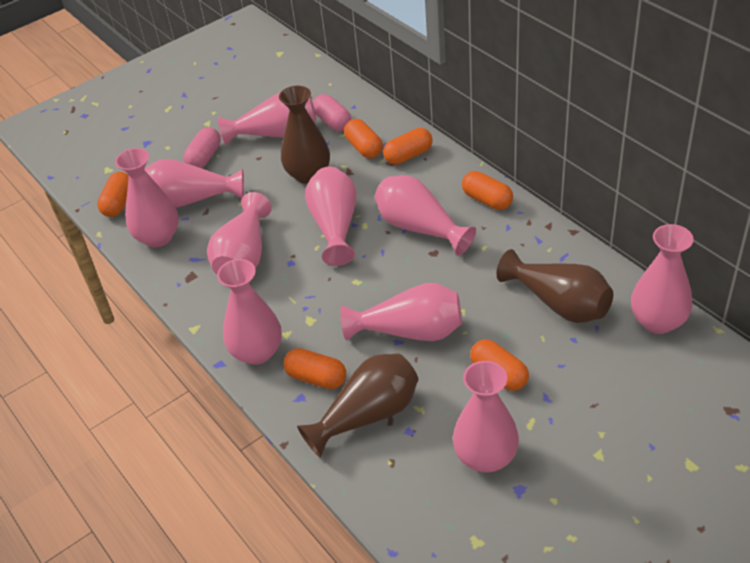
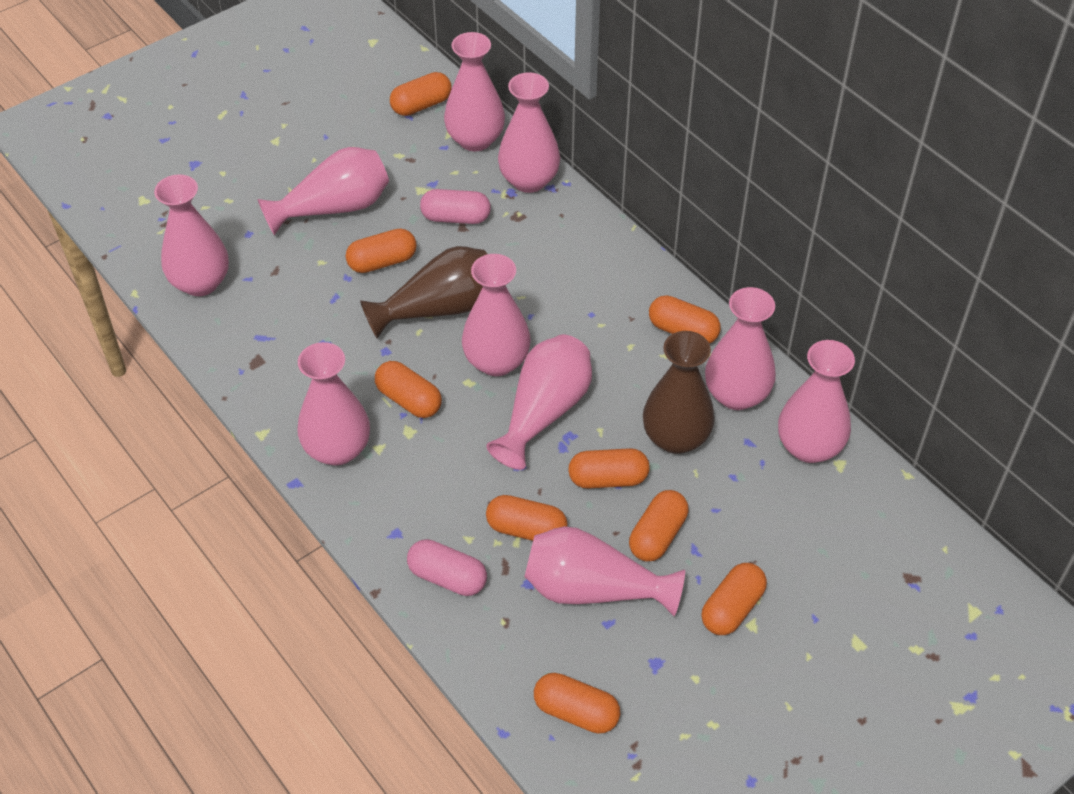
brown vase: [279,86,330,184] [297,353,418,458] [496,249,613,323] = 3 -> [360,246,487,339] [643,331,715,454] = 2
orange capsule: [97,172,129,217] [283,348,346,389] [344,119,383,158] [383,128,433,165] [462,171,513,210] [470,339,529,391] = 6 -> [346,229,417,273] [375,361,442,418] [390,72,452,116] [486,495,568,541] [534,673,620,734] [568,448,650,489] [629,490,688,562] [649,295,721,344] [701,563,767,635] = 9

